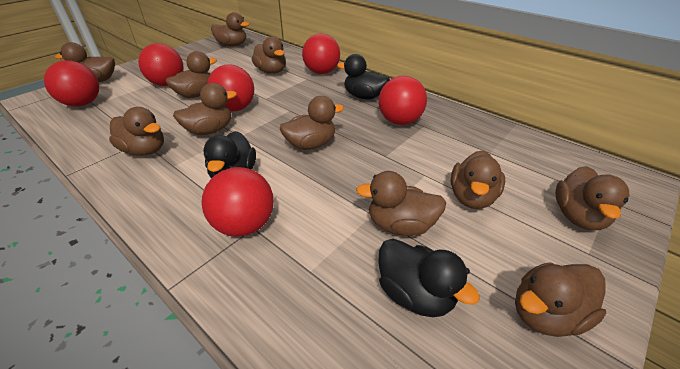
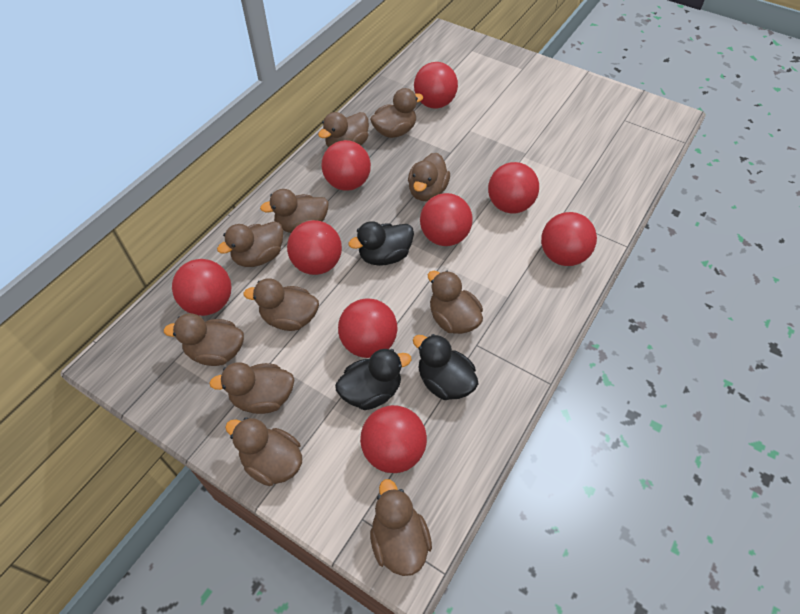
red ball: [44,60,99,107] [138,43,184,86] [202,167,274,237] [207,64,254,111] [302,33,340,74] [378,76,427,125] = 6 -> [172,259,231,316] [287,220,342,275] [322,140,371,191] [338,299,398,358] [360,405,427,473] [414,62,458,108] [420,193,472,246] [488,162,539,214] [541,212,597,266] = 9

